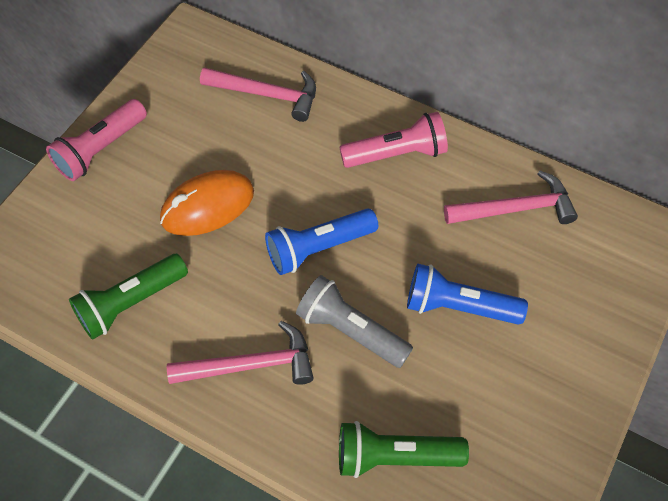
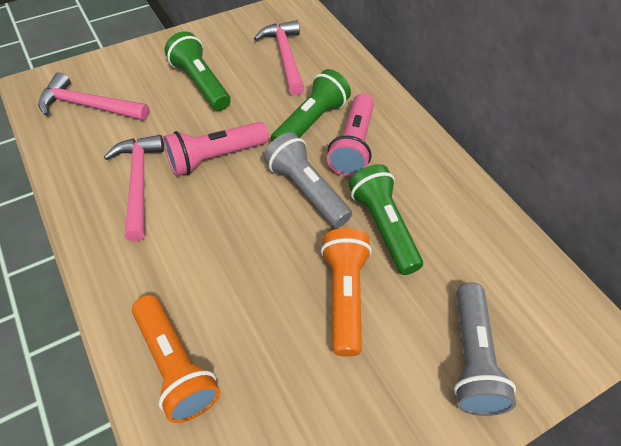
blue flashlight: [265,208,378,275] [407,264,528,325] = 2 -> none = 0
green flashlight: [69,254,188,340] [339,421,469,478] = 2 -> [165,31,231,111] [271,69,351,142] [348,164,423,275] = 3
grey flashlight: [296,275,413,368] = 1 -> [264,132,352,228] [454,282,516,416] = 2
orange flashlight: none = 0 -> [132,295,220,423] [321,228,372,357] = 2
orange mouse: [160,170,254,236] = 1 -> none = 0

